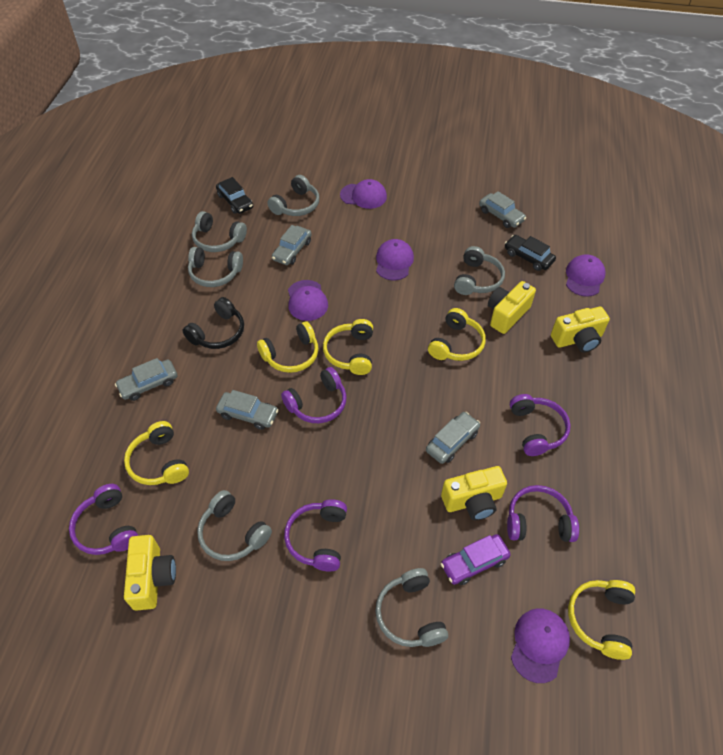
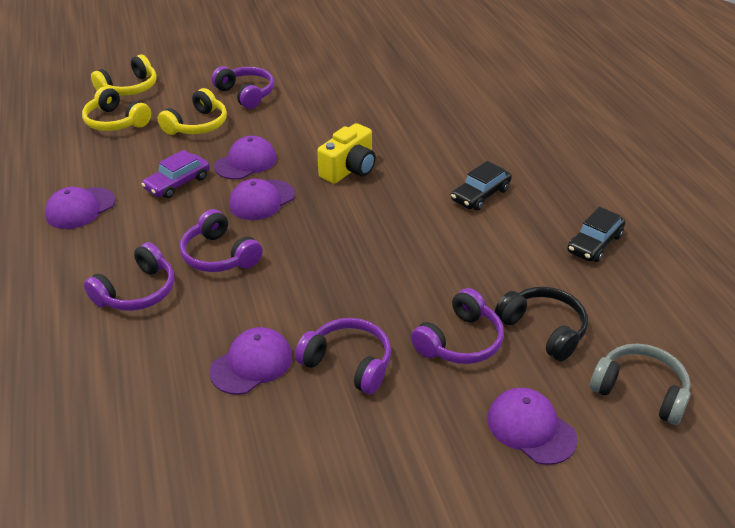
grey car: [115,358,177,401] [216,390,278,430] [272,225,312,265] [426,412,480,464] [479,191,526,228] = 5 -> none = 0
grey headphones: [188,247,243,287] [192,211,247,252] [197,490,272,561] [267,175,319,216] [375,568,448,647] [454,246,505,295] = 6 -> [590,344,691,425] = 1
yellow camera: [124,535,176,611] [441,466,507,520] [488,281,536,334] [551,307,610,352] = 4 -> [317,123,376,184] = 1
yellow headphones: [124,421,189,485] [257,321,319,373] [323,319,373,375] [428,308,486,361] [568,580,635,660] = 5 -> [82,86,151,131] [91,55,157,96] [158,88,227,135] = 3

